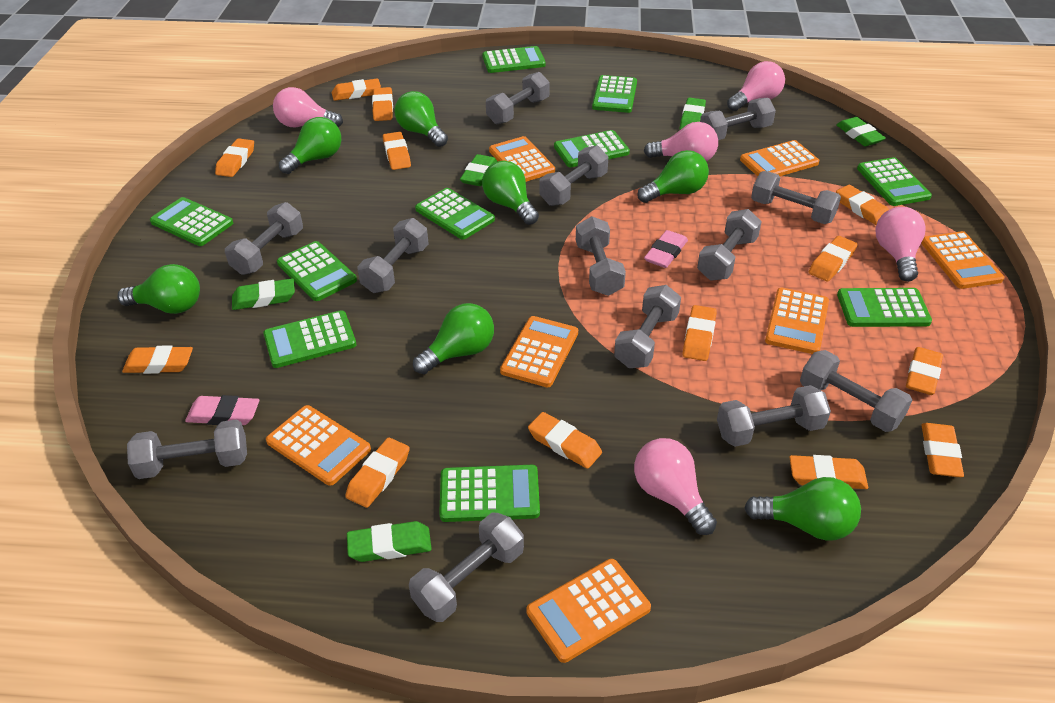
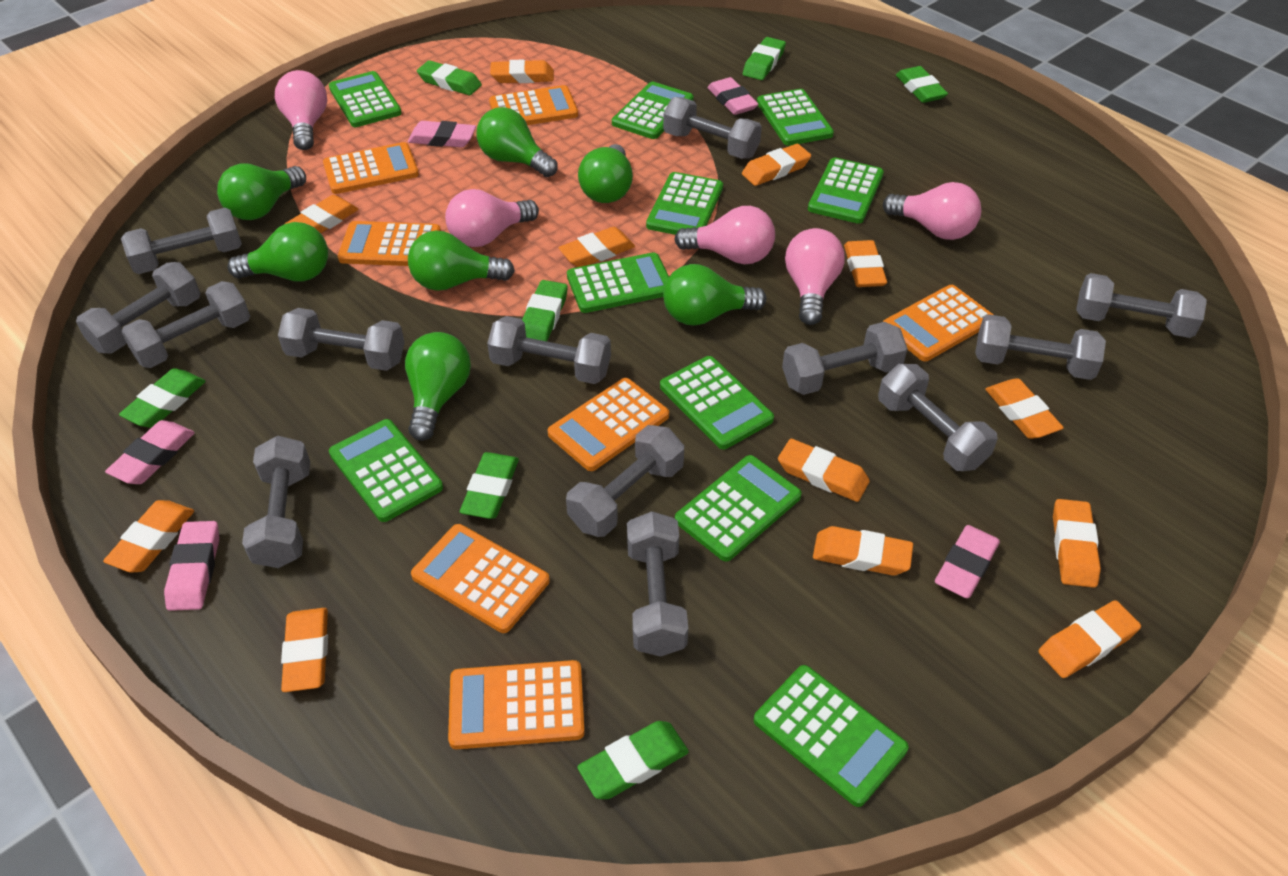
green eraser: [232,278,295,310] [347,521,432,562] [460,154,497,186] [680,98,706,130] [837,117,886,146] = 5 -> [119,368,206,428] [417,60,482,95] [460,452,519,519] [522,280,568,341] [577,721,689,799] [743,37,786,80] [896,66,948,103] = 7
orange eraser: [122,345,193,374] [215,138,254,177] [332,79,381,101] [345,437,410,508] [372,87,393,121] [383,132,411,170] [528,412,602,469] [683,305,717,361] [789,455,868,489] [809,236,858,282] [836,185,889,225] [906,347,943,395] [921,423,964,477] = 13 -> [103,500,194,573] [281,608,328,692] [285,195,358,233] [490,59,554,83] [558,227,635,267] [742,144,811,186] [778,439,870,502] [813,526,913,576] [844,240,887,287] [985,378,1064,439] [1038,600,1141,678] [1053,499,1101,588] = 12
pink eraser: [185,395,260,425] [644,230,688,268] = 2 -> [105,420,195,484] [164,521,219,611] [408,121,476,148] [707,77,759,115] [935,525,1000,598] = 5

